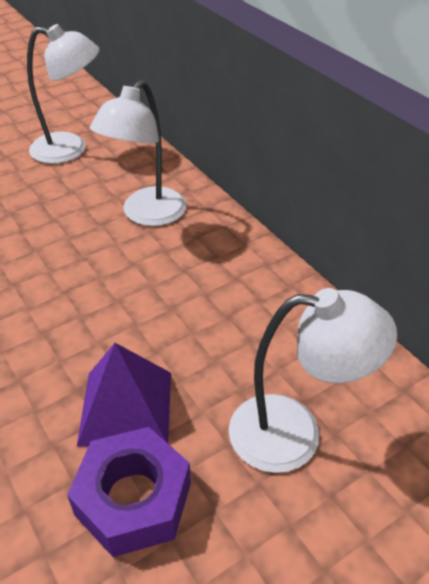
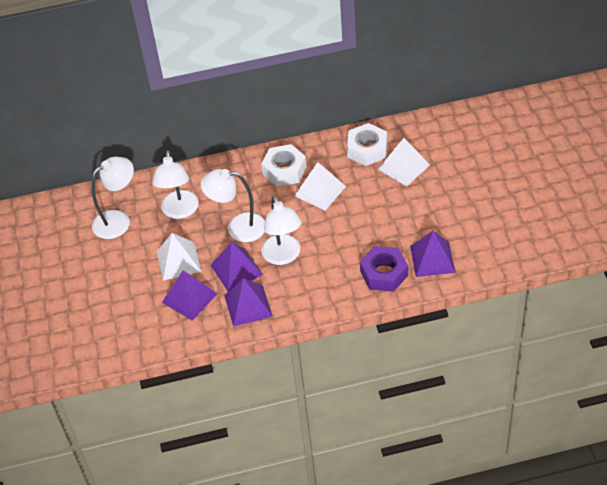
purple pyramid: [77,343,171,447] = 1 -> [162,270,217,320] [211,242,263,292] [224,278,273,327] [410,230,455,277] = 4
white lamp: [27,24,100,164] [90,80,187,226] [229,288,397,473] = 3 -> [92,157,134,239] [152,150,199,219] [201,169,265,242] [261,196,302,265] = 4
white nut: none = 0 -> [261,144,307,187] [347,123,387,166] = 2
white pyramid: none = 0 -> [157,233,201,281] [295,162,346,211] [378,138,430,187] = 3

